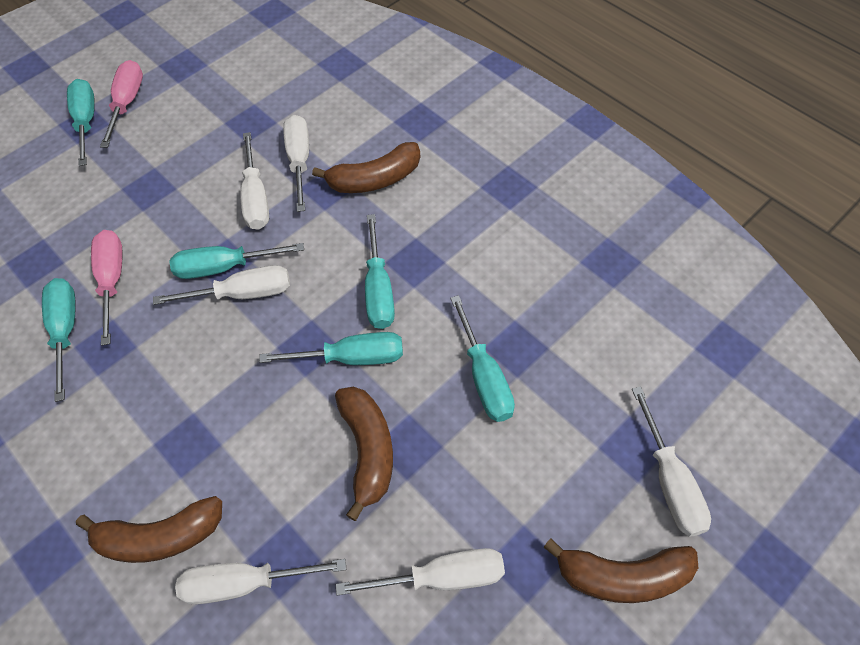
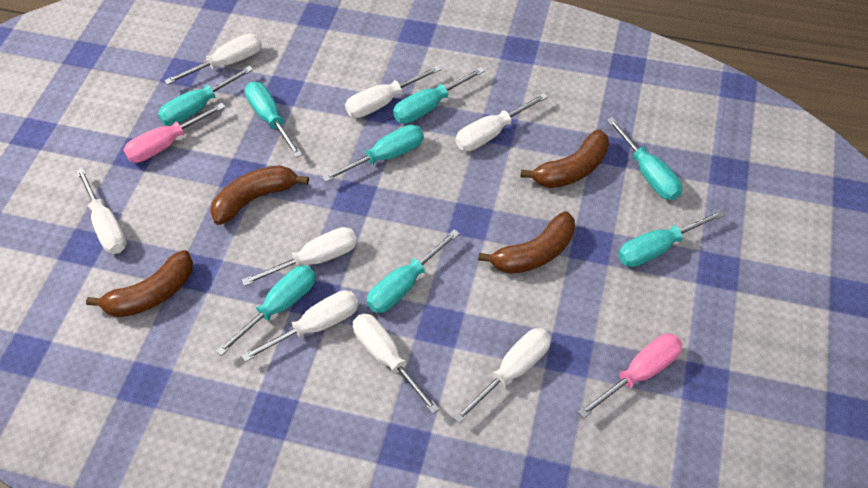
turquoise screwdriver: [42,278,76,402] [67,79,95,166] [169,243,304,279] [259,332,403,365] [365,214,395,329] [450,295,515,422] = 6 -> [158,66,253,126] [216,265,316,356] [245,82,302,158] [322,125,424,182] [367,229,460,313] [393,67,485,124] [607,117,682,200] [618,210,725,267] = 8
white screwdriver: [153,265,290,305] [175,559,346,604] [240,132,269,230] [283,115,309,212] [336,548,505,595] [632,386,711,537] = 6 -> [76,167,127,254] [164,33,262,85] [241,290,359,362] [242,227,357,286] [345,65,441,118] [353,314,439,414] [453,328,551,424] [455,93,548,151] = 8

